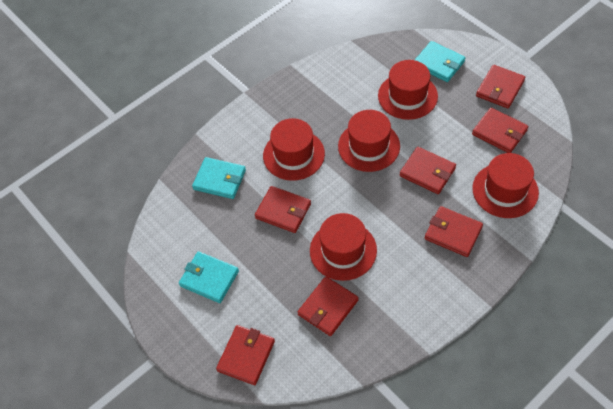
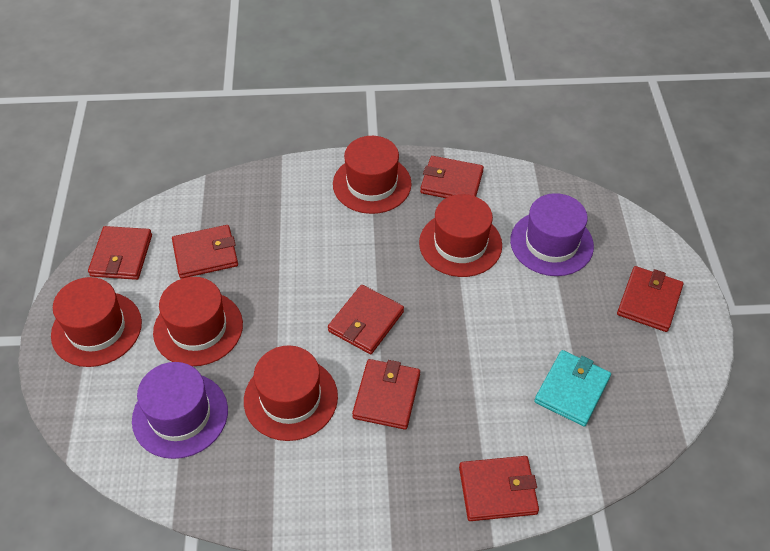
purple hat: none = 0 -> [132,362,228,459] [510,193,594,276] = 2
turquoise wallet: [179,251,239,303] [192,157,246,199] [415,41,465,82] = 3 -> [535,350,611,427] = 1

